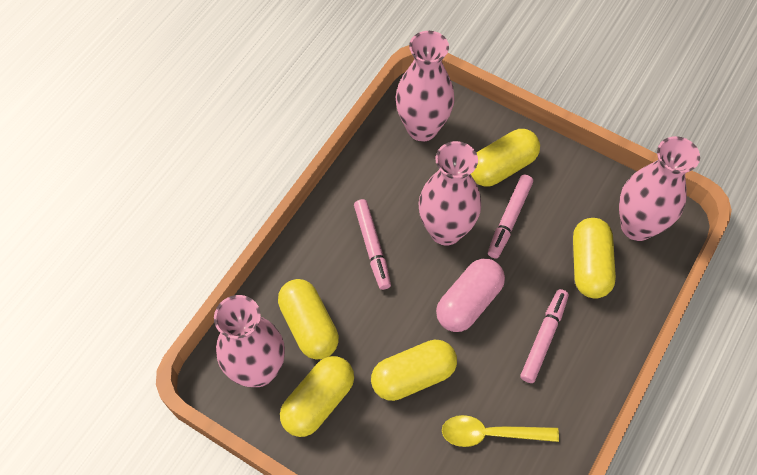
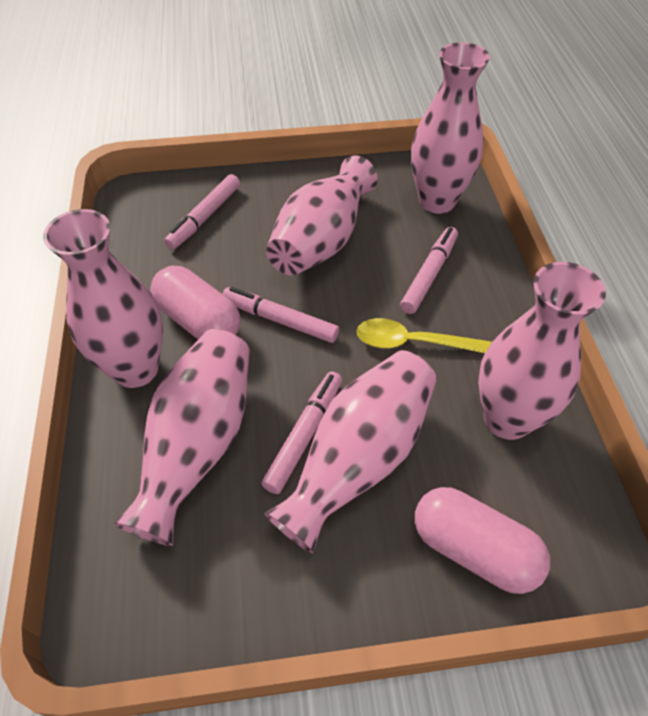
pink capsule: [436,259,505,332] = 1 -> [150,266,240,339] [415,487,550,594] = 2
pink marker: [354,199,391,290] [488,175,533,258] [520,289,569,383] = 3 -> [164,174,240,250] [222,287,339,343] [261,371,342,494] [400,227,458,314] = 4
pink vase: [214,295,285,387] [396,31,454,142] [419,141,481,246] [619,136,700,241] = 4 -> [43,209,163,388] [114,329,250,546] [265,350,437,553] [266,155,378,276] [411,42,490,214] [478,262,606,440] = 6
yellow capsule: [278,279,339,360] [280,356,354,437] [371,340,457,401] [471,129,540,187] [573,218,616,299] = 5 -> none = 0

